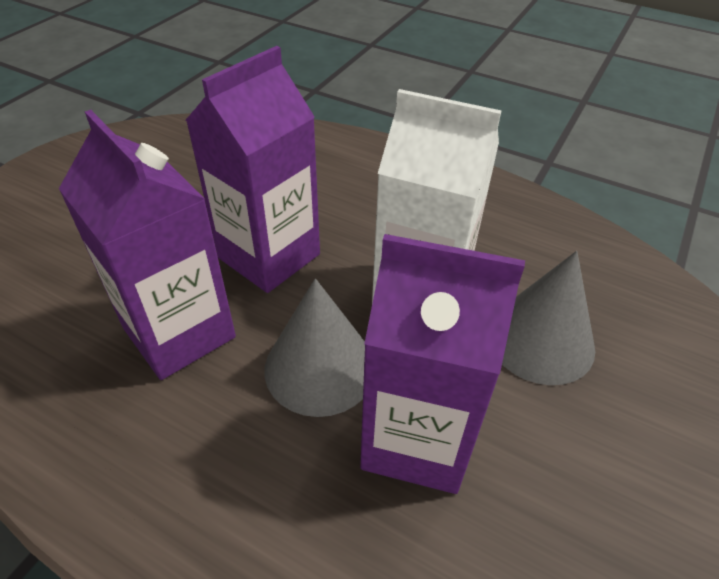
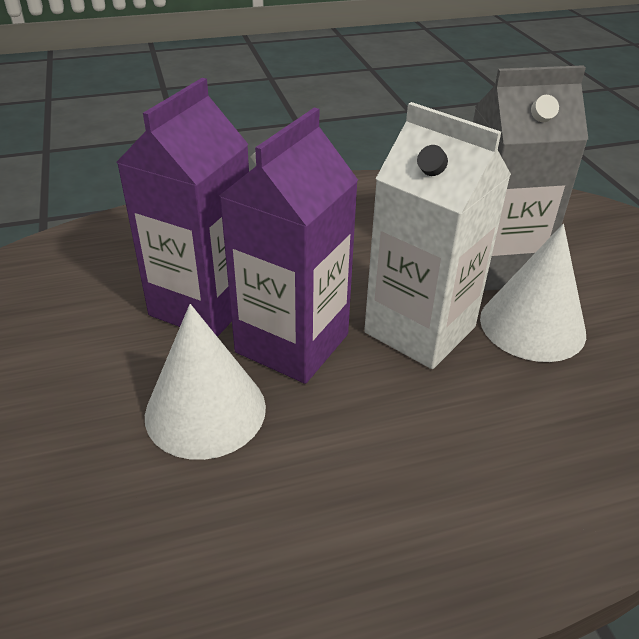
grey carton: none = 0 -> [473,65,589,291] = 1
grey cone: [265,278,365,417] [502,251,595,385] = 2 -> none = 0
purple carton: [59,110,236,380] [186,46,320,293] [360,234,525,494] = 3 -> [116,78,249,337] [219,108,358,384] = 2
white cone: none = 0 -> [145,304,266,460] [480,224,586,362] = 2

